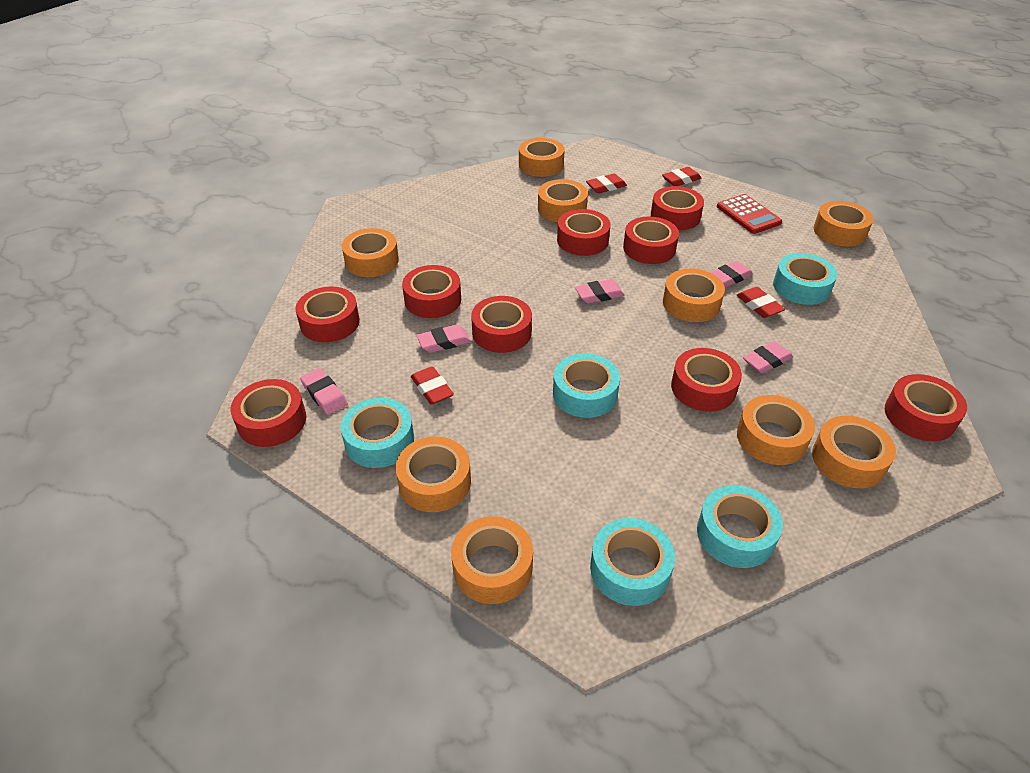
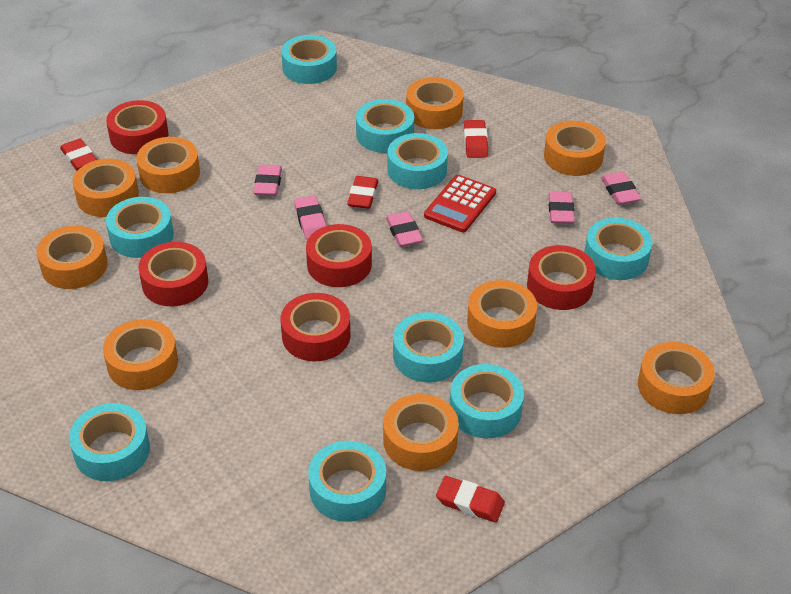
red tape: [231,379,306,447] [295,286,360,342] [402,265,461,318] [471,296,532,353] [557,209,611,256] [623,217,679,264] [651,186,704,230] [671,348,742,412] [885,374,967,441] = 9 -> [106,100,169,154] [139,242,208,306] [281,293,351,361] [306,224,372,287] [527,245,596,310] = 5
turquoise tape: [341,398,414,468] [553,353,620,418] [590,518,675,606] [697,485,783,568] [773,253,837,305] = 5 -> [69,403,150,481] [106,197,174,258] [281,35,337,84] [308,441,386,522] [356,99,414,153] [387,133,448,189] [393,312,464,383] [450,364,524,438] [584,218,653,280] = 9

